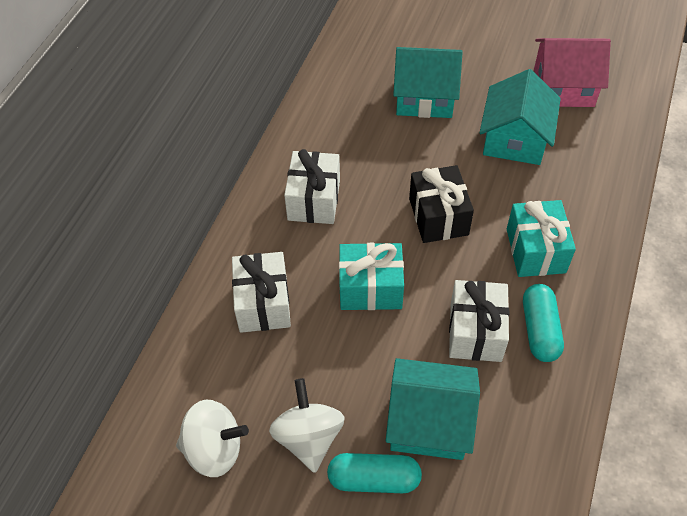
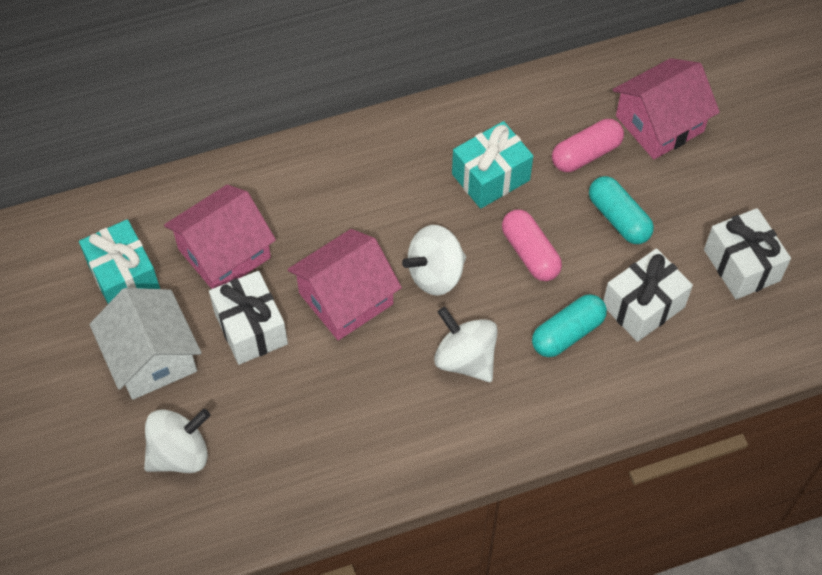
black gift: [409,165,474,243] = 1 -> none = 0
pink capsule: none = 0 -> [502,209,562,281] [552,119,624,172] = 2
pink house: [534,38,611,107] = 1 -> [164,184,276,289] [288,229,402,340] [613,58,720,159] = 3
turquoise house: [386,358,480,460] [393,47,463,118] [480,69,561,165] = 3 -> none = 0
white house: none = 0 -> [89,288,201,400] = 1
white spinning top: [176,400,249,477] [269,378,345,473] = 2 -> [144,409,210,473] [402,225,466,296] [434,307,498,382] = 3

